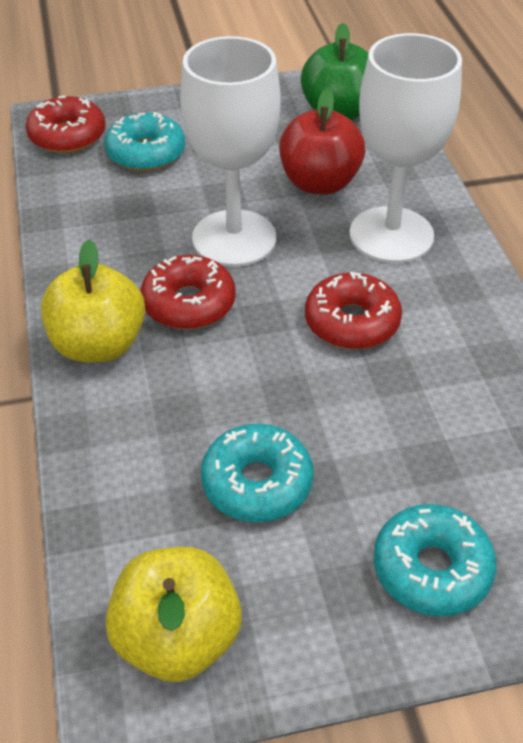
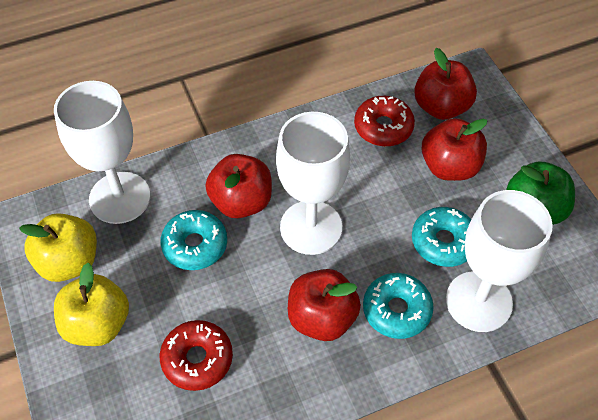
red apple: [279,88,365,194] = 1 -> [205,154,272,218] [288,269,361,341] [414,48,477,120] [421,118,487,181] = 4
red donut: [26,96,105,153] [140,255,236,329] [305,272,402,349] = 3 -> [160,320,233,391] [354,96,415,146] = 2
white goblet: [180,36,280,267] [349,33,462,263] = 2 -> [54,81,150,224] [276,112,350,255] [446,190,553,332] = 3

